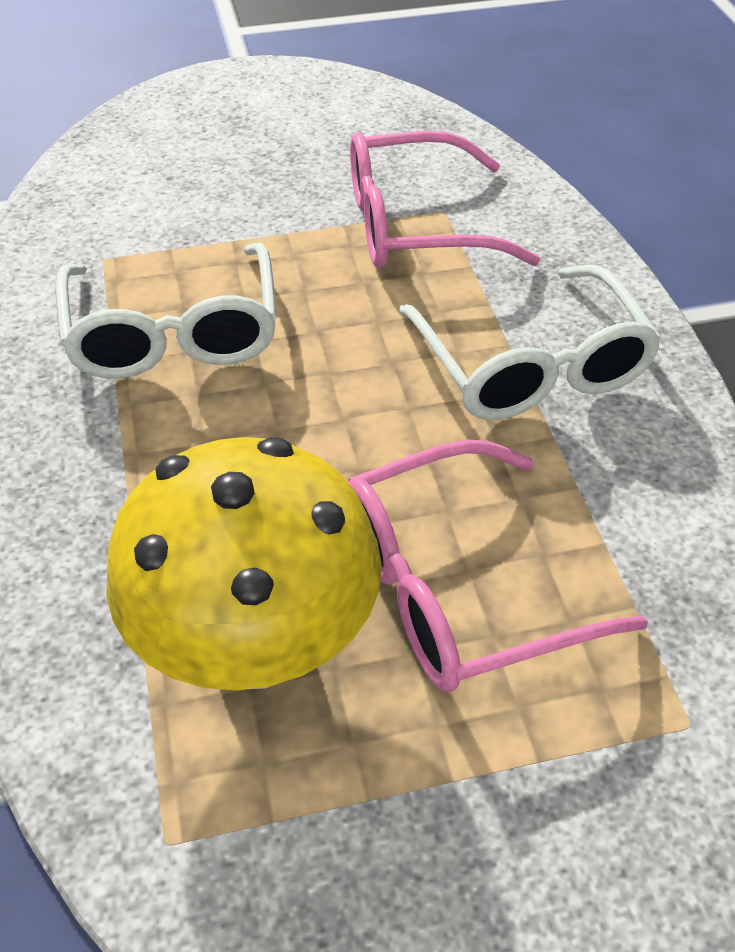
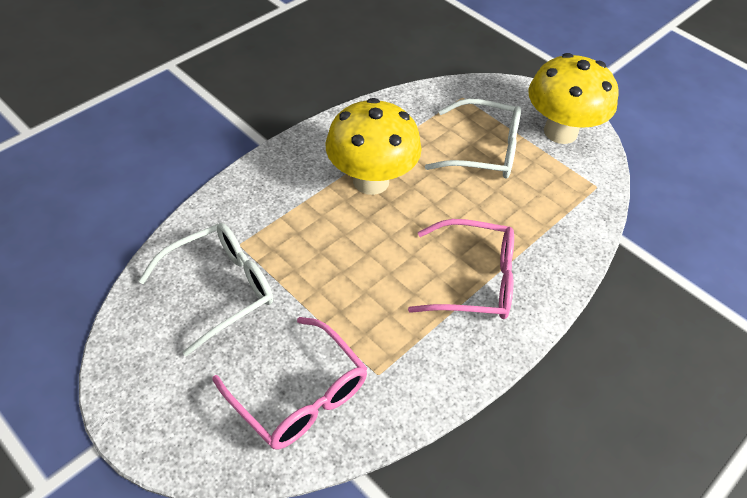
yellow mushroom: [106,437,382,691] = 1 -> [325,98,422,195] [528,53,619,144] = 2

